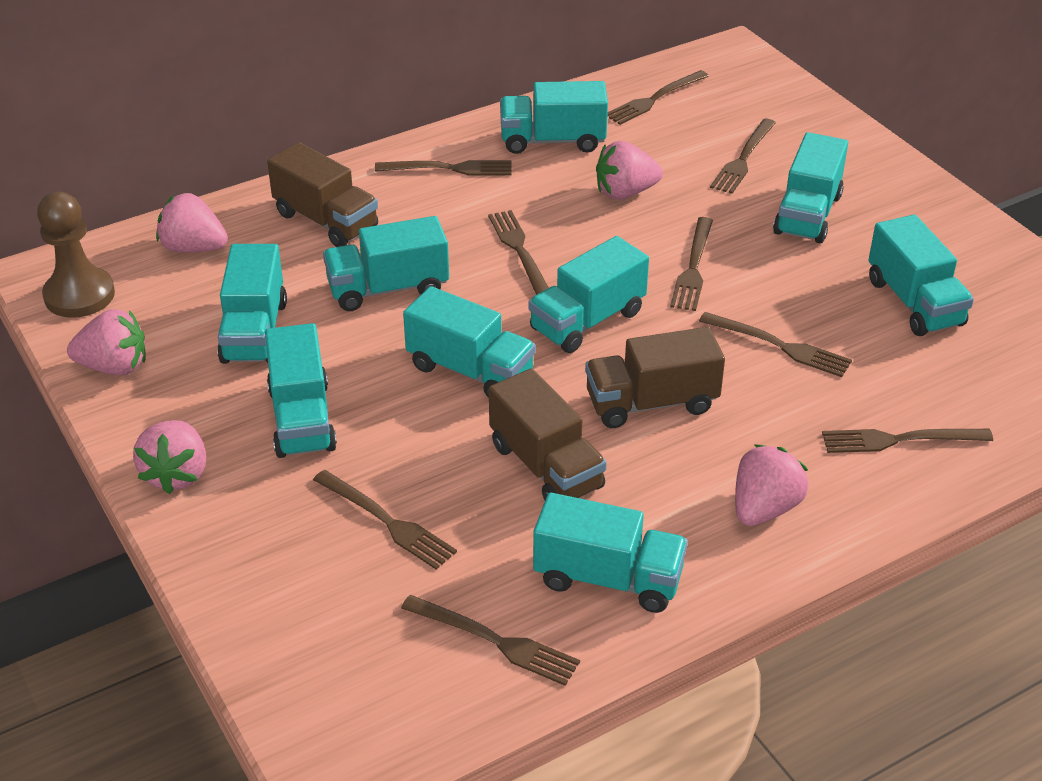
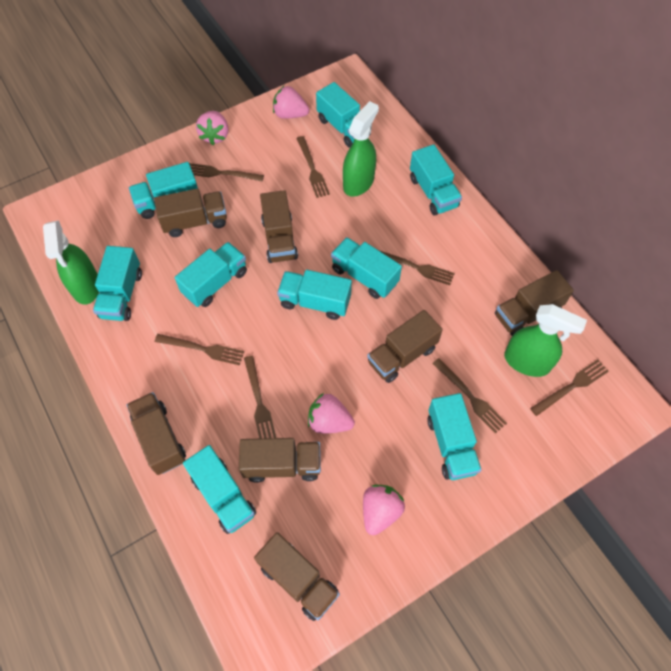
brown fork: [313,470,457,570] [375,160,512,176] [401,595,580,686] [488,210,549,295] [607,70,709,125] [670,217,713,311] [699,312,852,377] [710,119,776,194] [822,429,993,453] = 9 -> [155,334,244,365] [189,163,264,181] [244,356,276,439] [296,136,330,198] [380,251,455,285] [432,358,507,434] [530,360,609,416] = 7
brown pawn: [37,192,115,318] = 1 -> none = 0
brown truck: [267,142,378,247] [489,368,607,500] [585,327,725,428] = 3 -> [126,392,186,475] [154,188,227,237] [239,438,321,483] [254,532,340,621] [260,190,298,263] [367,310,443,383] [495,270,574,336] = 7
green spray bottle: none = 0 -> [43,220,99,305] [343,101,379,197] [504,304,587,377] = 3
pink strawberry: [67,309,146,375] [133,420,206,494] [156,193,228,253] [596,141,663,200] [735,444,808,526] = 5 -> [196,111,228,145] [273,86,309,119] [308,393,355,433] [363,485,405,535] = 4

